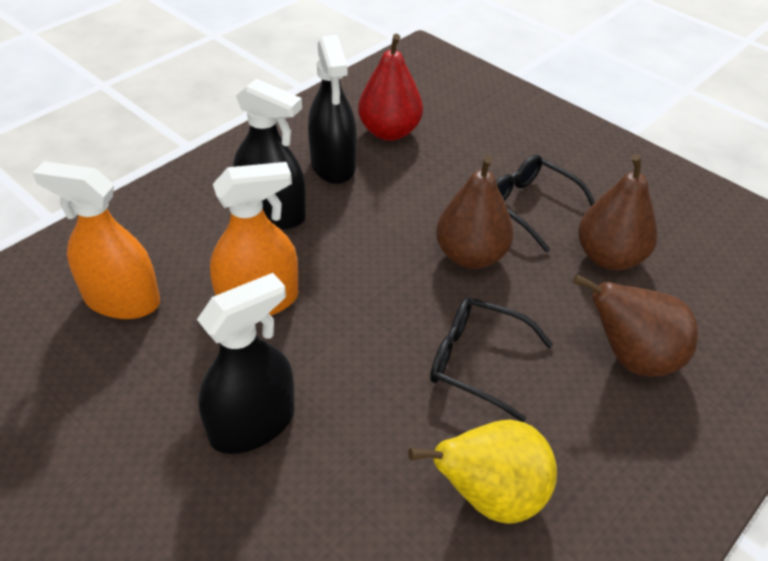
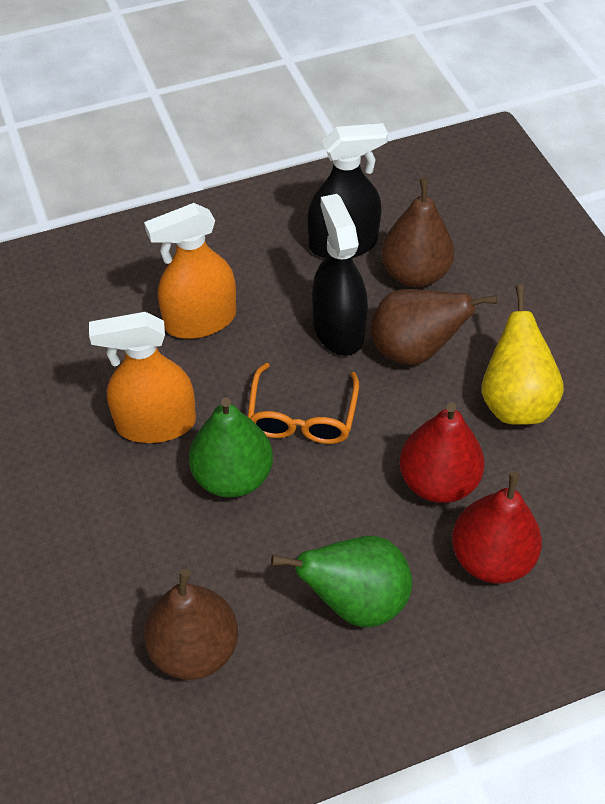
black glasses: [430,297,553,422] [496,155,595,252] = 2 -> none = 0
black spray bottle: [197,273,295,454] [233,78,306,230] [308,35,357,184] = 3 -> [307,123,388,258] [312,194,368,356] = 2
green pear: none = 0 -> [189,397,273,498] [271,536,412,628] = 2
orange glasses: none = 0 -> [247,363,359,444] = 1
red pear: [358,34,423,141] = 1 -> [399,403,485,503] [452,471,542,584] = 2

